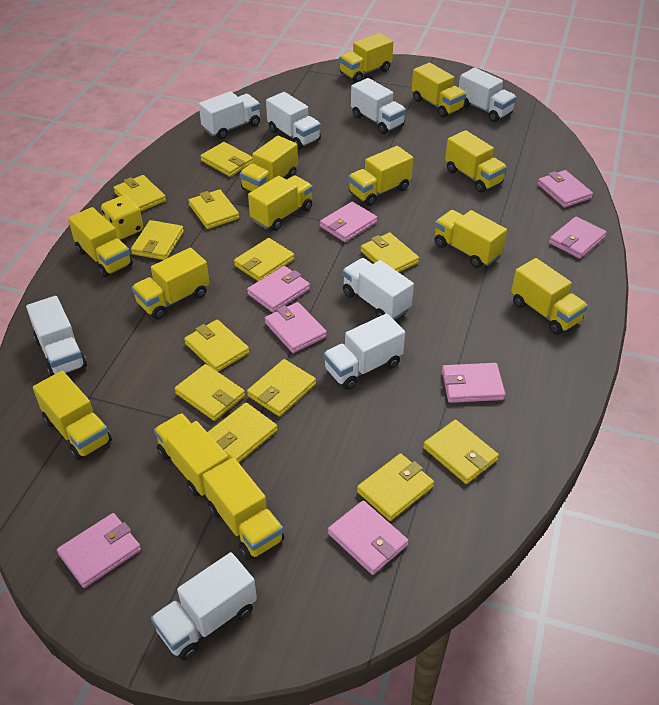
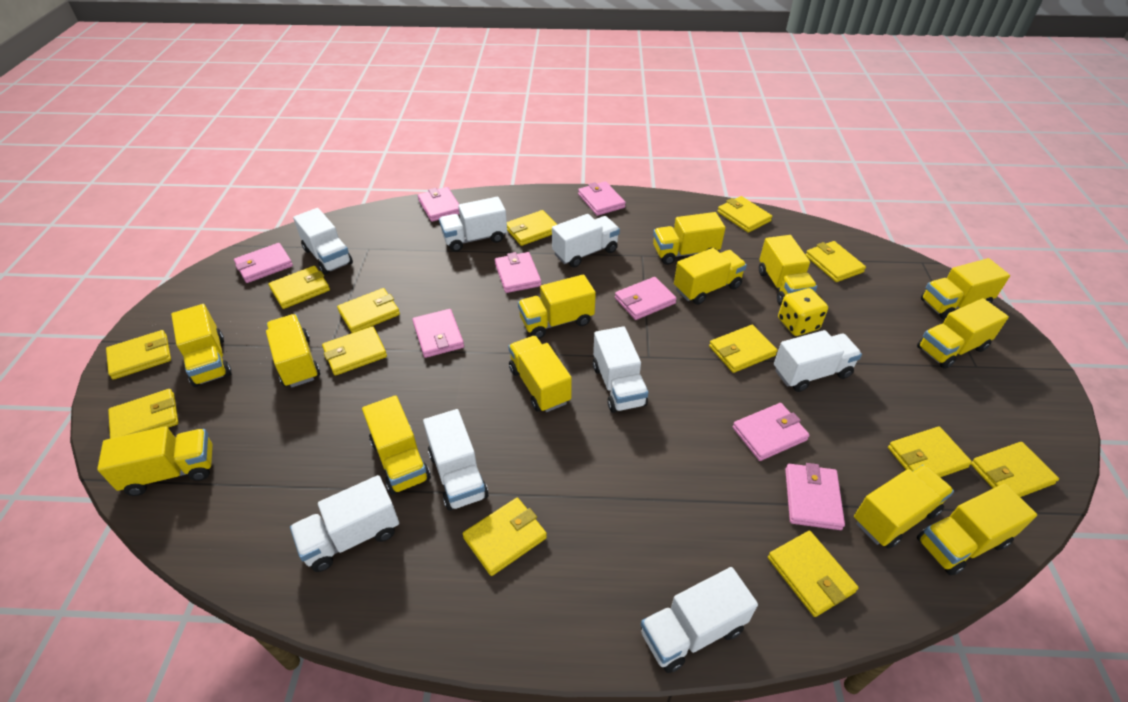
yellow wallet: [113,175,166,212] [131,220,184,260] [175,364,245,421] [184,320,249,372] [188,189,239,229] [200,142,253,177] [207,402,278,463] [234,238,295,281] [247,359,316,417] [357,453,434,521] [361,233,419,272] [423,420,499,484] = 12 -> [106,330,171,380] [108,389,178,439] [269,266,330,309] [322,326,387,376] [337,288,400,333] [463,498,547,576] [507,210,557,246] [709,325,778,373] [717,196,772,232] [768,531,859,617] [806,241,866,282] [888,426,972,477] [971,442,1059,497] = 13

